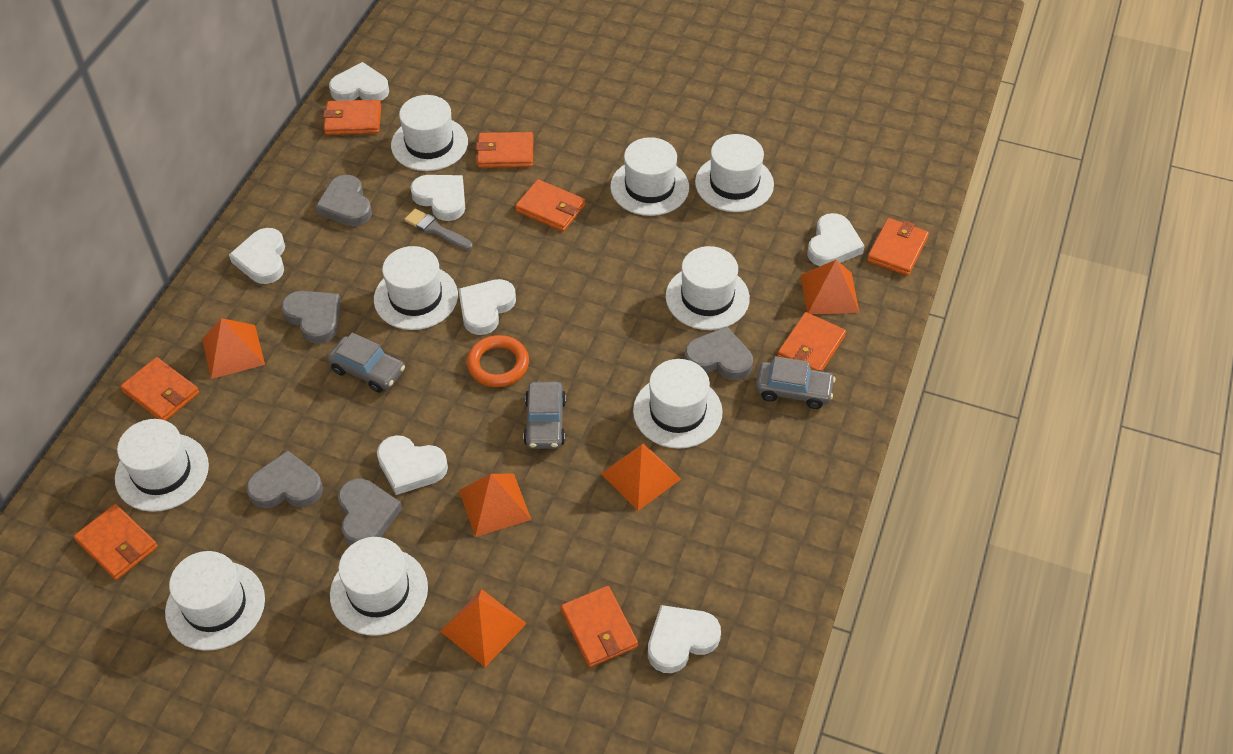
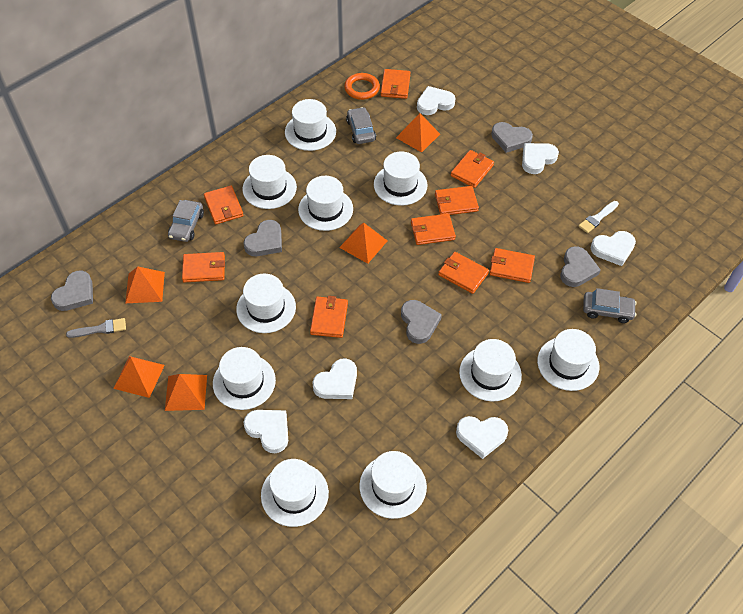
orange wallet: [74,504,158,580] [120,357,199,421] [323,100,381,135] [476,132,534,168] [515,179,585,232] [561,586,638,667] [777,312,846,371] [867,218,929,276] = 8 -> [182,252,225,283] [204,186,244,225] [310,296,348,338] [381,69,411,99] [411,214,456,245] [435,186,479,215] [438,252,489,294] [451,150,494,188] [490,248,535,283] = 9
white brush: none = 0 -> [578,201,619,233] = 1
white hat: [115,419,209,512] [165,551,265,651] [330,537,428,636] [374,246,458,330] [391,95,468,171] [610,137,689,216] [633,359,723,449] [666,246,750,330] [695,134,774,212] = 9 -> [213,347,276,410] [236,274,296,333] [242,155,297,209] [261,459,329,527] [285,99,336,151] [298,176,353,231] [359,451,427,519] [374,151,428,206] [459,339,522,401] [537,329,599,391] = 10
white heart: [229,228,285,284] [329,62,389,101] [377,435,448,495] [410,175,465,221] [458,279,516,335] [648,605,721,673] [807,213,865,266] = 7 -> [243,410,288,453] [312,358,357,399] [417,86,456,115] [456,416,508,459] [522,143,559,174] [590,231,636,266] = 6

